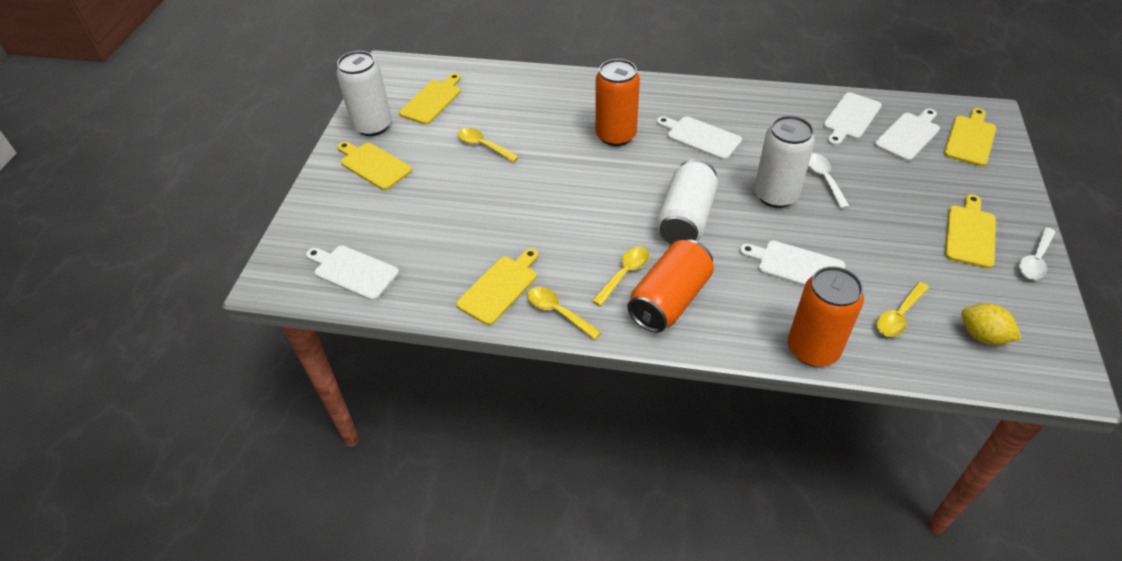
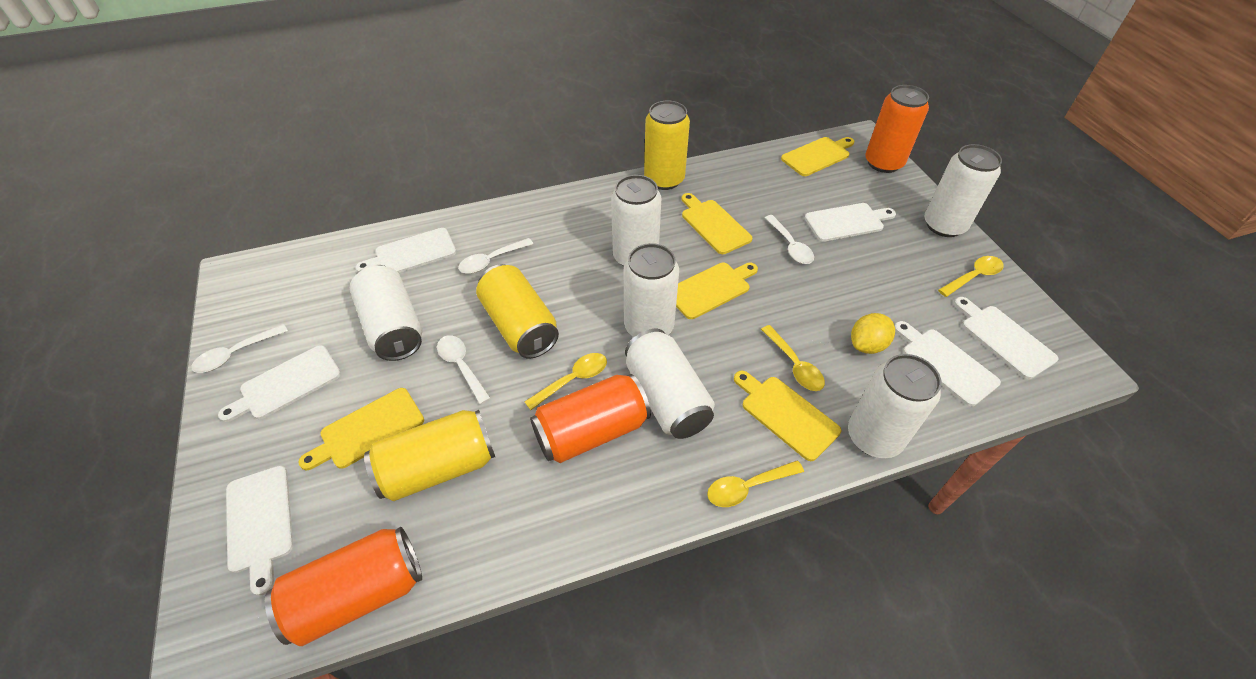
white can: [337,51,392,136] [656,159,718,244] [754,116,815,208] = 3 -> [350,265,422,361] [611,175,661,267] [624,243,679,337] [625,329,715,439] [848,354,942,458] [924,144,1002,237] = 6
white cutting board: [306,246,399,301] [657,116,742,160] [739,241,845,286] [823,92,882,146] [874,109,940,161] = 5 -> [218,345,341,422] [226,466,293,596] [356,228,456,273] [805,203,896,242] [895,321,1001,406] [954,297,1058,379] = 6
white spoon: [808,154,850,209] [1019,227,1056,280] = 2 -> [191,324,288,373] [437,335,491,404] [458,238,533,274] [765,215,814,264] = 4
yellow can: none = 0 -> [364,410,495,501] [476,264,559,359] [644,100,690,190] = 3

